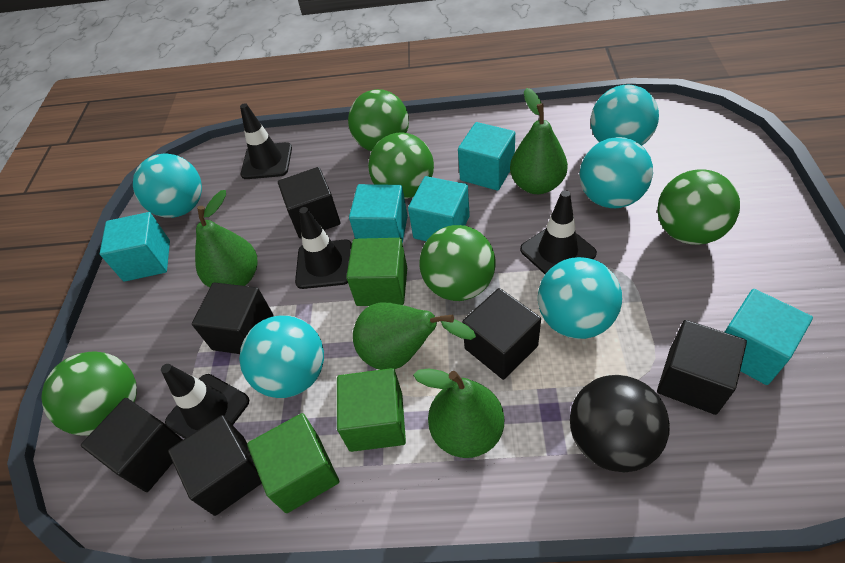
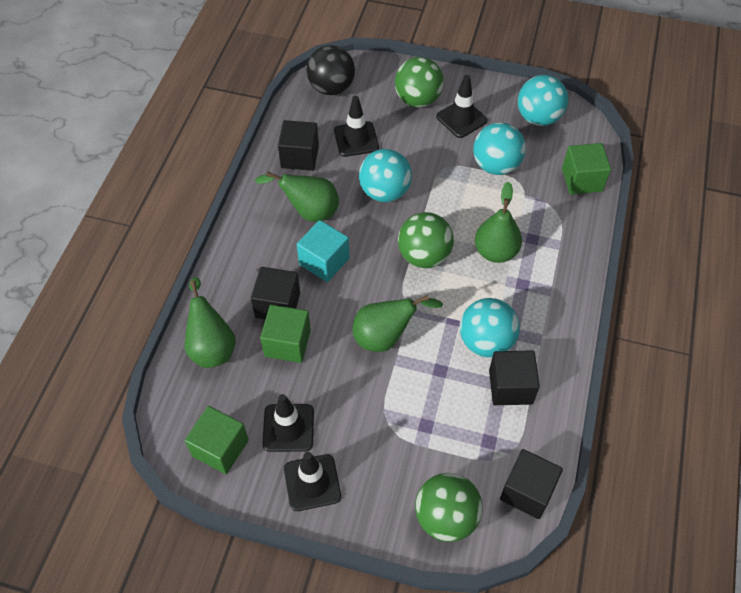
black cube: [81,398,183,492] [168,415,262,516] [192,282,274,354] [278,167,340,239] [462,288,541,380] [657,320,747,415] = 6 -> [251,267,300,320] [278,120,319,171] [489,350,540,405] [500,449,563,519] = 4
green ball: [41,352,137,436] [348,89,409,151] [368,132,434,199] [419,225,496,301] [657,169,740,245] = 5 -> [395,57,444,107] [398,212,454,268] [415,473,483,542] = 3
turquoise ball: [133,154,202,218] [240,315,324,398] [538,257,622,339] [580,137,653,208] [591,85,659,146] = 5 -> [359,149,412,202] [460,298,520,357] [473,122,526,175] [518,75,568,126] = 4
turquoise cube: [100,212,170,282] [349,184,408,244] [408,176,470,241] [458,122,515,191] [725,289,813,385] = 5 -> [297,220,349,282] = 1

